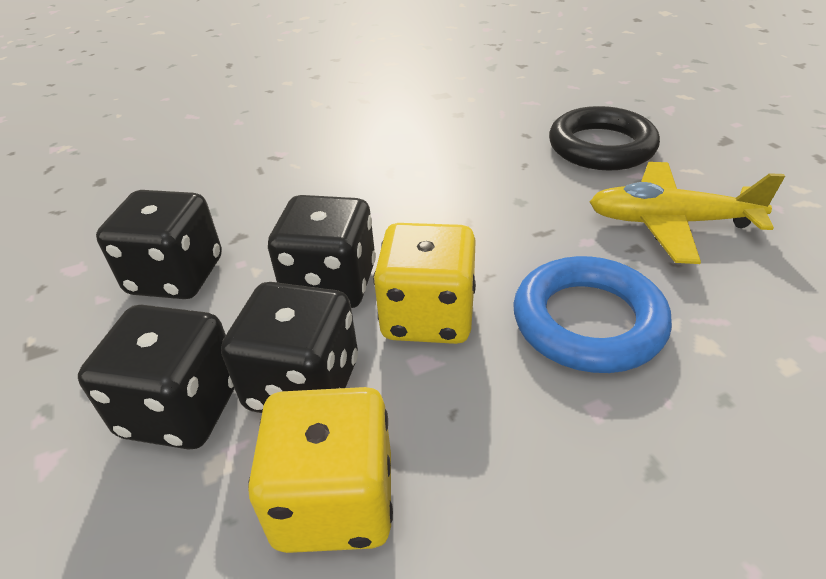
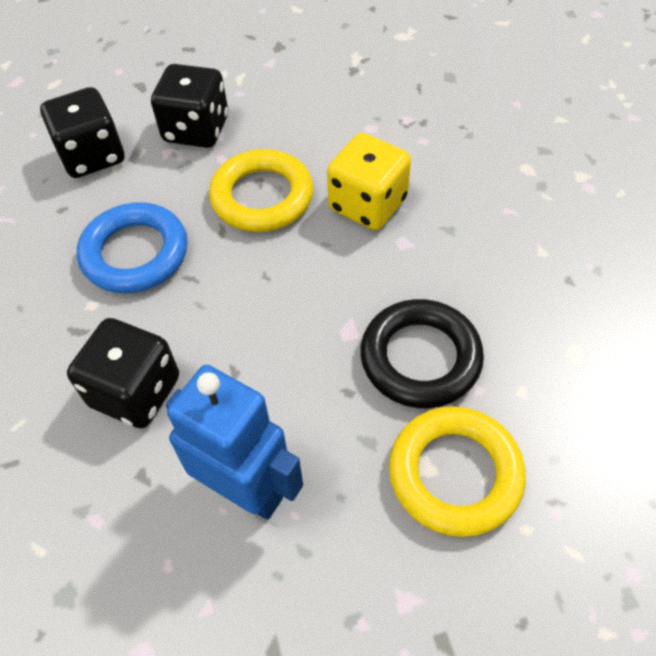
black dice: [78,305,235,450] [96,190,222,299] [221,282,358,413] [268,195,376,308] = 4 -> [40,87,124,178] [67,318,179,428] [151,64,228,148] = 3
blue robot: none = 0 -> [166,365,303,520] = 1
yellow dice: [248,387,393,553] [373,223,476,344] = 2 -> [327,133,411,230] = 1
yellow plane: [590,162,785,264] = 1 -> none = 0
yellow ring: none = 0 -> [209,149,313,232] [389,406,526,537] = 2

